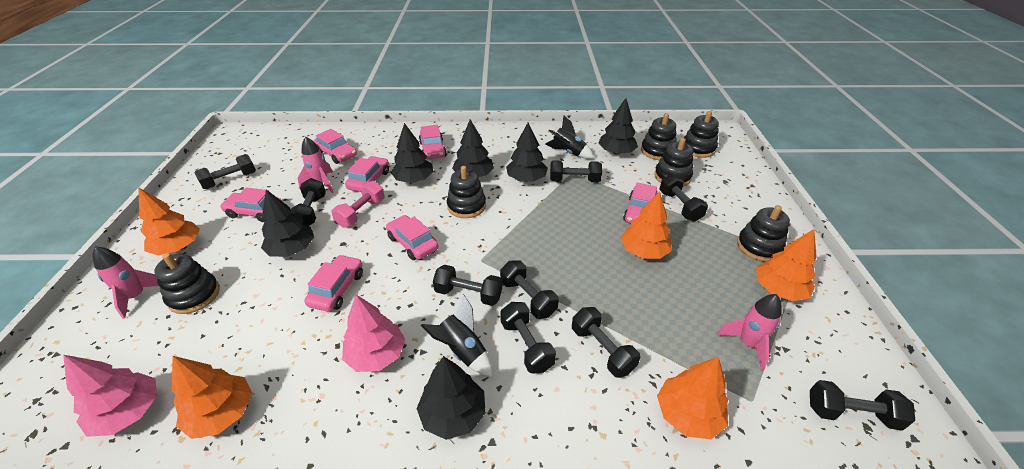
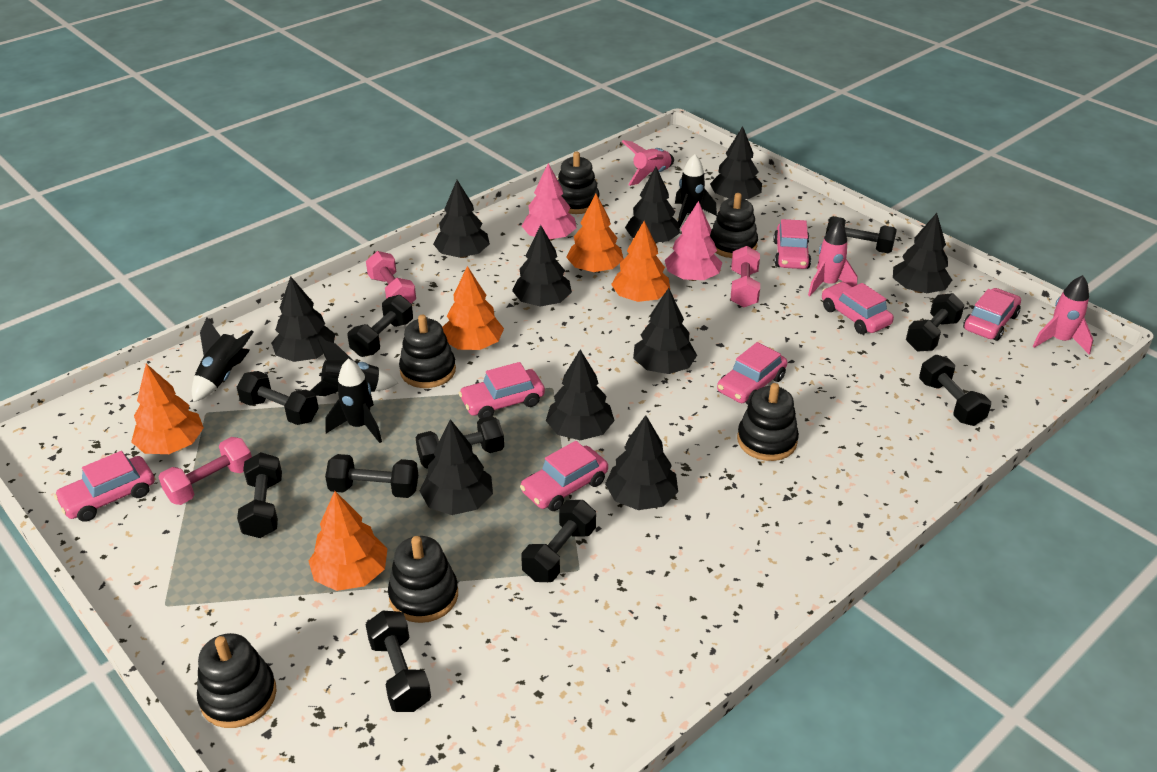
black dumbbell: [194,154,256,189] [290,178,326,226] [433,265,502,306] [500,260,559,319] [500,302,556,374] [550,160,602,182] [572,307,640,378] [660,174,708,222] [810,380,915,431] = 9 -> [237,371,319,425] [237,452,282,538] [325,454,418,498] [348,295,413,357] [366,611,431,712] [415,416,504,469] [521,500,596,582] [826,216,897,253] [906,293,965,352] [919,355,991,426] = 10
black rocket: [421,294,492,377] [545,116,594,159] = 2 -> [192,318,253,402] [310,338,398,396] [325,358,382,443] [675,154,717,228] = 4
black tree: [261,190,314,257] [391,123,433,183] [416,356,486,440] [452,119,494,177] [506,123,548,181] [598,98,638,155] = 6 -> [271,276,335,362] [420,419,493,515] [433,180,490,258] [512,225,572,306] [546,350,615,440] [605,415,678,510] [625,167,680,244] [633,288,697,374] [710,126,762,199] [893,213,952,293] = 10
pink dumbbell: [331,181,385,228] = 1 -> [159,437,252,505] [366,251,416,303] [731,246,760,308] = 3

